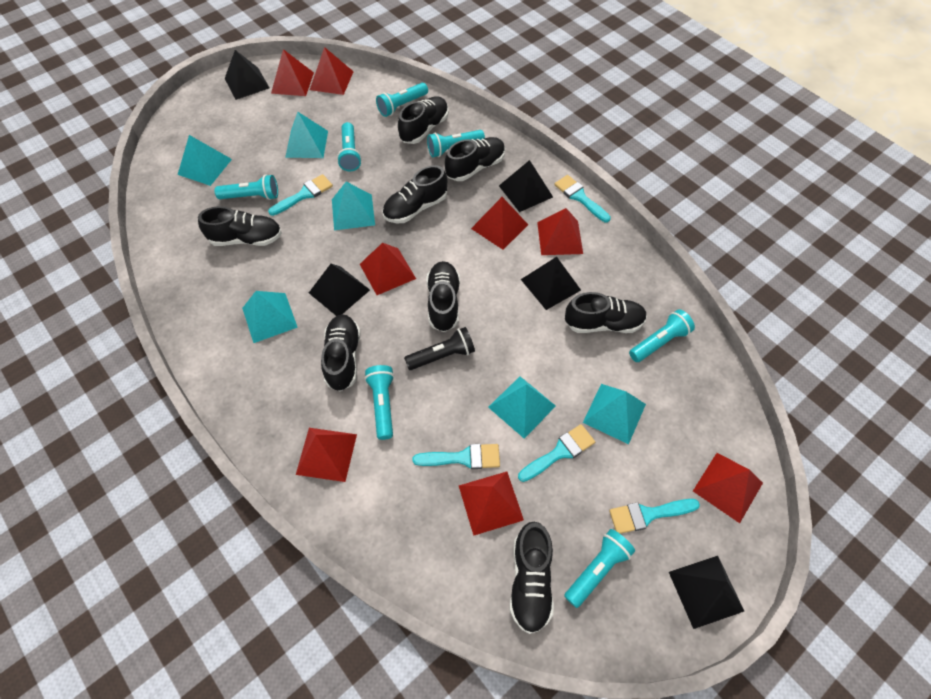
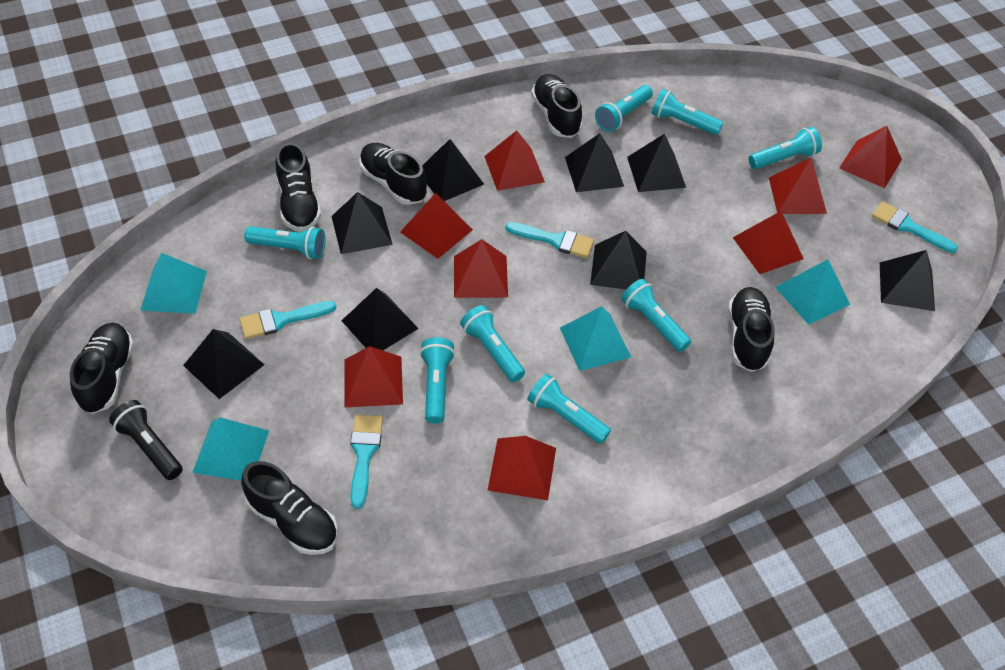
black pyramid: [225,50,269,100] [309,264,370,316] [499,160,553,212] [521,257,581,310] [669,556,744,629] = 5 -> [183,329,265,399] [331,192,393,254] [341,288,419,350] [422,139,484,201] [565,133,624,192] [590,231,647,289] [627,134,686,192] [880,250,935,311] = 8
black shoe: [198,206,282,246] [321,314,361,391] [382,165,447,223] [398,96,449,144] [426,261,460,332] [445,137,505,181] [510,522,554,634] [565,292,647,333] = 8 -> [70,323,134,414] [241,461,338,555] [276,143,321,232] [359,143,427,205] [531,74,582,138] [728,287,775,372] = 6
turquoise brush: [268,174,333,216] [413,444,500,469] [518,424,595,482] [554,175,611,222] [609,499,700,534] = 5 -> [240,301,336,339] [350,415,383,509] [505,222,594,258] [872,201,958,253] = 4
turquoise flashlight: [215,175,278,200] [337,122,362,171] [364,365,394,440] [376,83,428,117] [427,130,485,157] [564,529,635,608] [629,309,695,362] = 7 -> [244,226,325,259] [420,337,455,424] [460,305,525,382] [527,374,611,444] [595,85,653,132] [621,279,691,352] [651,89,723,135] [749,127,822,169] = 8
turquoise pyramid: [178,135,232,186] [242,291,298,343] [285,112,328,158] [332,182,375,230] [488,376,556,439] [583,384,646,444] = 6 -> [141,253,207,314] [192,417,269,481] [560,306,631,371] [775,259,850,325] = 4

